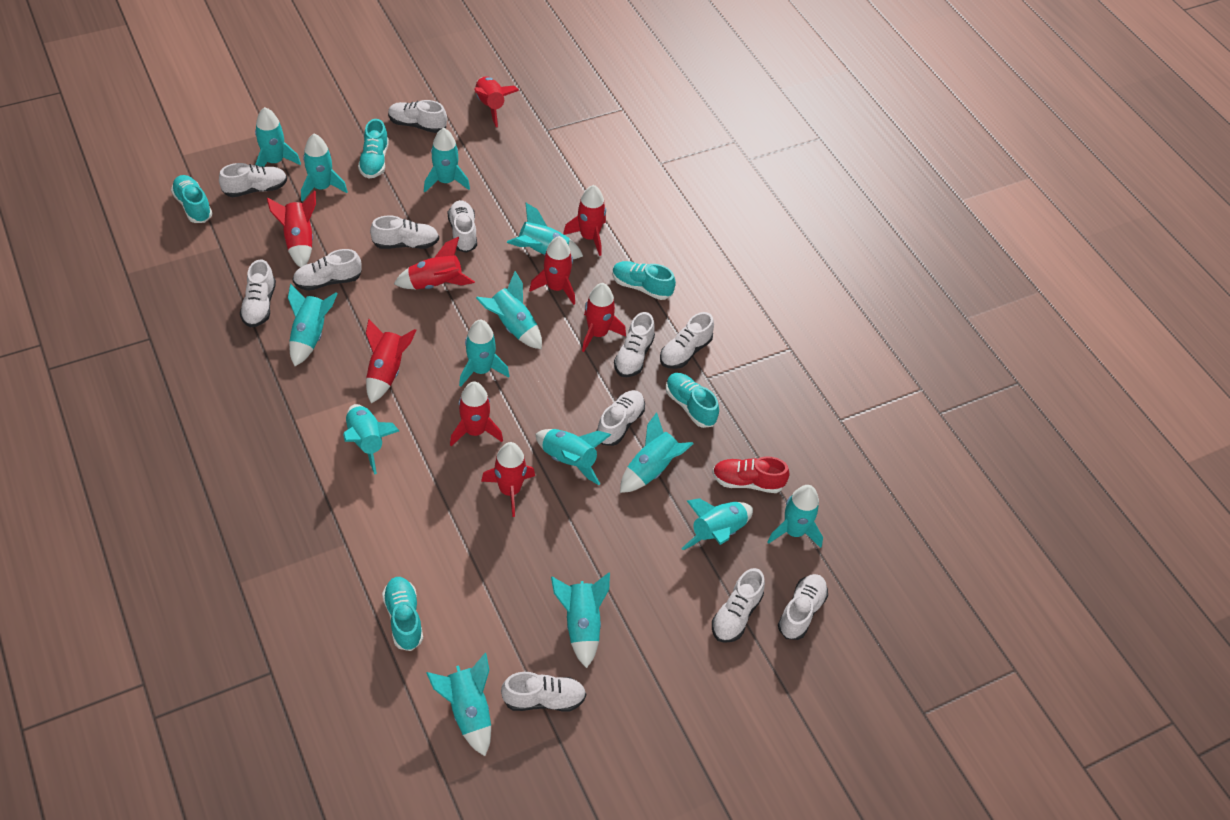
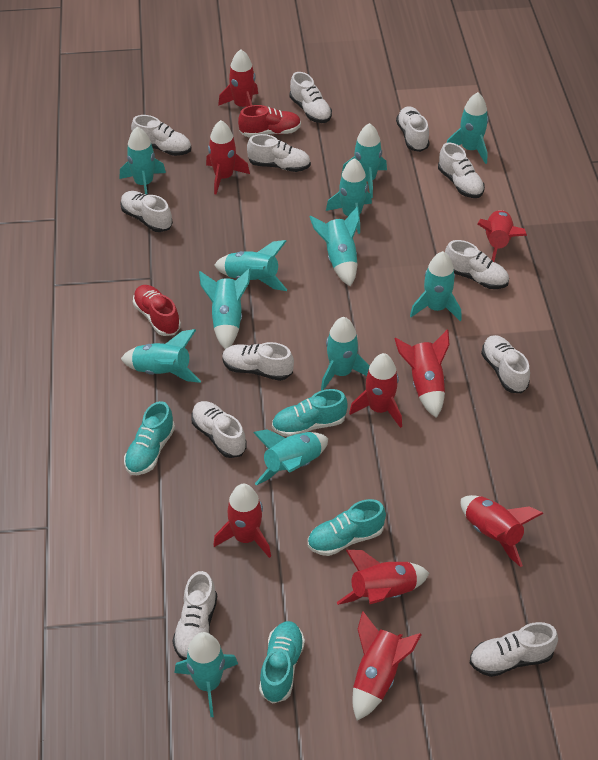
red shoe: [712,456,790,493] = 1 -> [133,285,181,336] [238,105,301,137] = 2
turquoise rocket: [255,107,301,167] [288,284,338,366] [301,134,348,202] [343,404,399,474] [424,128,470,192] [427,653,491,756] [459,319,509,387] [476,271,542,349] [507,203,583,259] [536,429,611,485] [551,573,610,668] [620,412,694,493] [681,498,753,550] [767,485,823,548] = 14 -> [120,127,166,194] [121,329,201,383] [175,632,238,717] [199,268,251,349] [214,240,287,291] [253,429,328,486] [309,206,360,286] [321,317,370,390] [326,158,372,234] [341,123,387,198] [410,251,462,321] [447,92,489,164] = 12
turquoise shoe: [171,175,213,223] [358,119,389,179] [382,577,423,651] [612,261,676,300] [666,373,719,428] = 5 -> [124,401,175,475] [259,621,305,704] [272,389,348,437] [308,499,386,556] = 4

